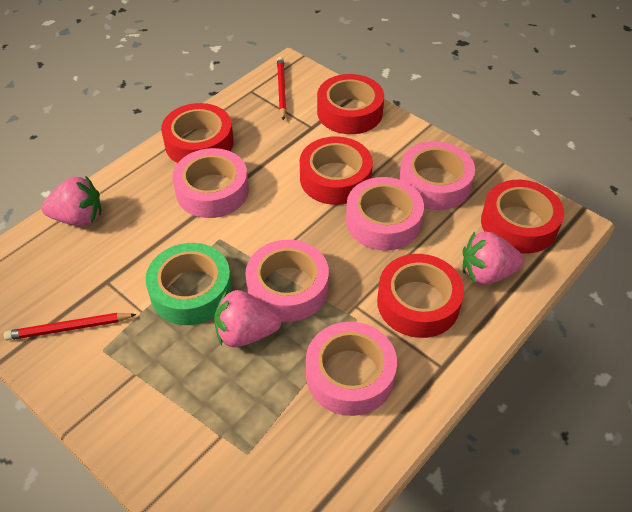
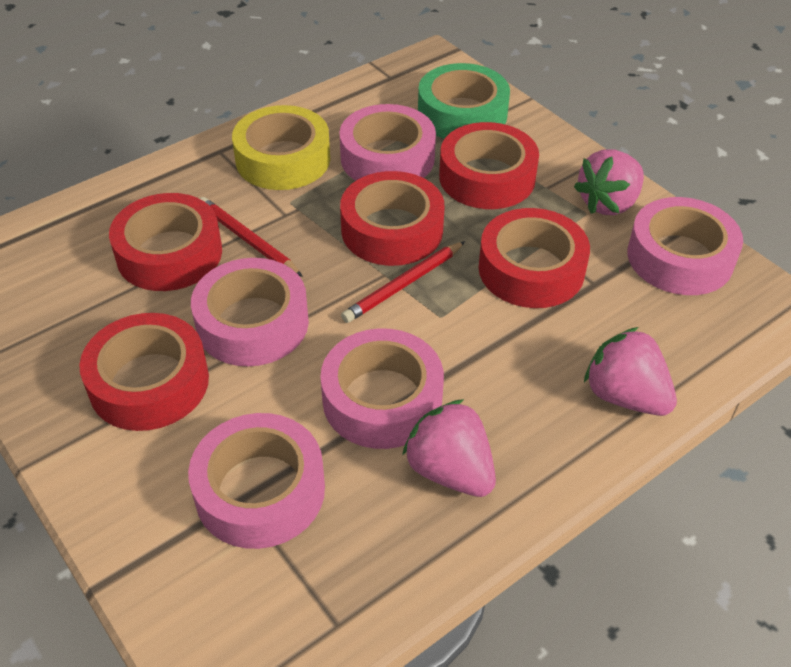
yellow tape: none = 0 -> [232,105,330,190] = 1

